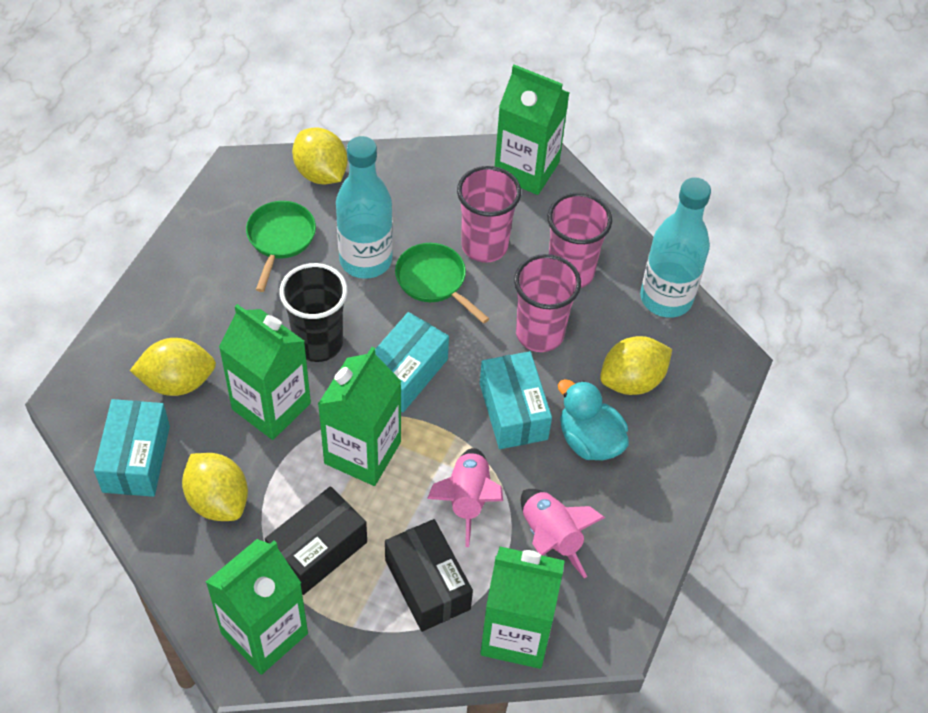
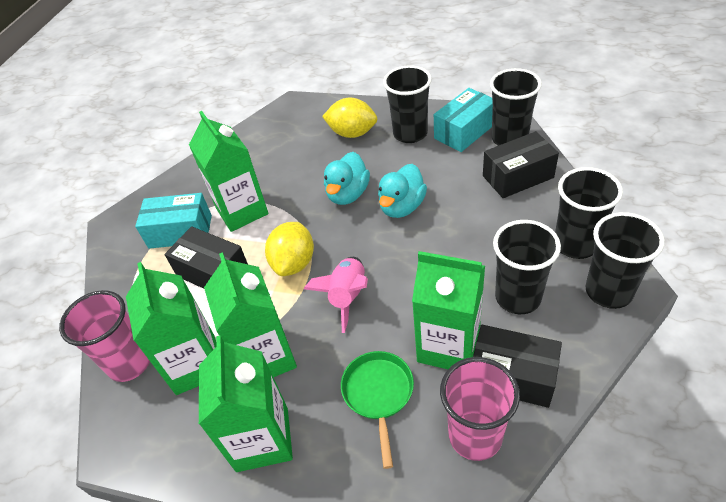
black box: [265,486,367,595] [385,519,473,632] = 2 -> [164,226,248,289] [473,325,562,408] [483,131,559,198] = 3
black cup: [279,263,348,362] = 1 -> [383,65,432,143] [490,68,542,146] [493,220,561,314] [555,167,623,259] [585,212,665,309] = 5
green pan: [246,201,316,292] [395,243,489,324] = 2 -> [341,351,414,469] = 1
pink cup: [457,166,521,263] [514,254,581,352] [547,193,612,288] = 3 -> [59,290,150,382] [440,357,520,461] = 2
pink rocket: [427,448,503,547] [521,489,605,578] = 2 -> [304,257,368,333] = 1
turquoise bottle: [336,136,393,279] [640,177,711,318] = 2 -> none = 0
turquoise box: [94,399,170,497] [375,312,449,412] [480,351,552,449] = 3 -> [135,193,212,249] [434,88,493,152] = 2
turquoise duck: [558,379,629,460] = 1 -> [324,152,370,205] [378,164,427,218] = 2
yellow lemon: [130,338,216,396] [182,453,248,521] [292,127,348,185] [600,336,672,395] = 4 -> [265,222,314,276] [322,98,377,138] = 2

